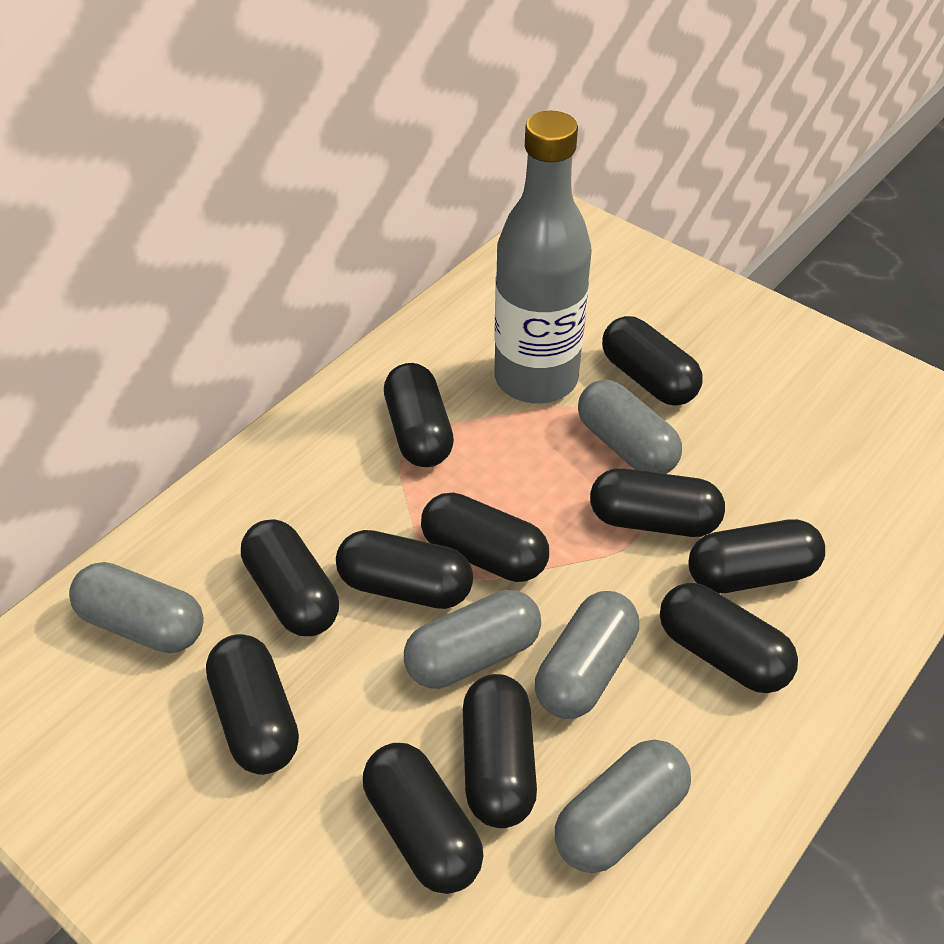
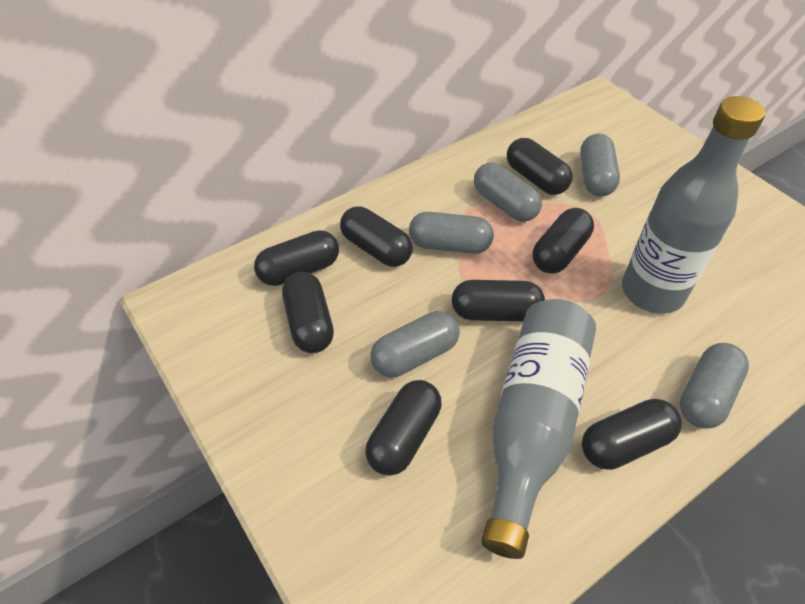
black capsule: [206,634,299,775] [241,519,339,636] [336,530,473,609] [363,743,484,894] [384,363,454,467] [421,492,549,582] [463,674,537,828] [590,468,725,537] [602,316,703,406] [660,583,798,693] [688,519,825,593] = 11 -> [254,230,339,286] [282,272,334,353] [340,206,413,267] [365,380,441,476] [452,280,545,321] [507,138,573,195] [532,208,594,274] [582,399,682,470] = 8
grey bottle: [494,111,592,403] = 1 -> [481,299,596,559] [622,96,765,314] = 2

